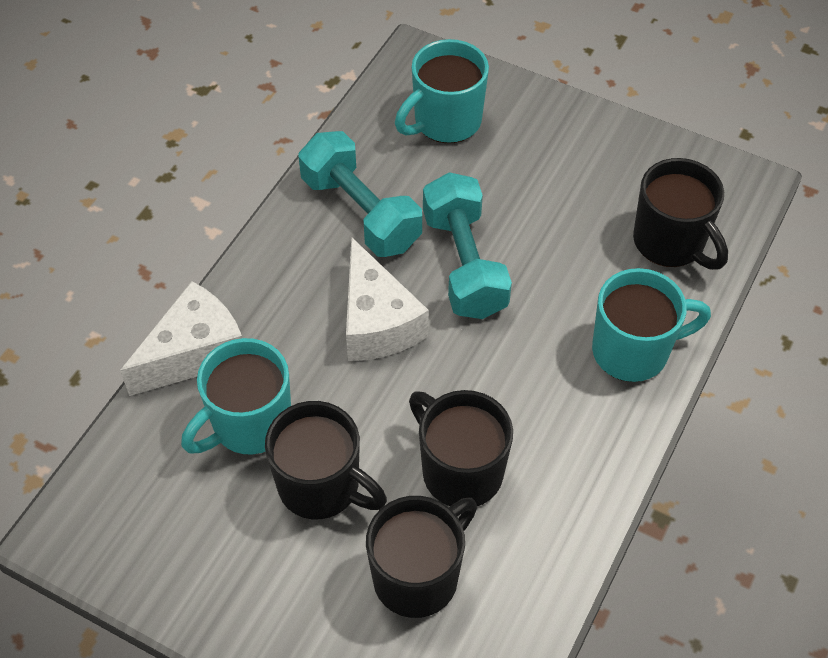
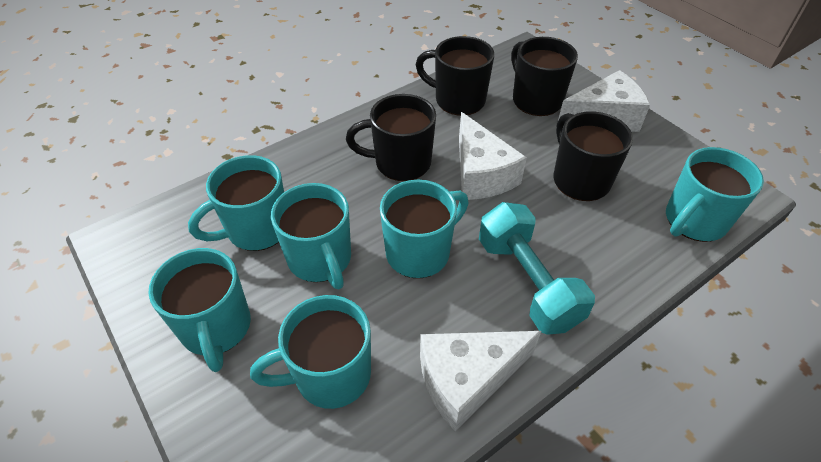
turquoise dumbbell: [299,131,422,257] [423,172,512,319] = 2 -> [479,202,595,335] = 1
turquoise mug: [181,338,291,455] [395,39,489,143] [592,268,711,382] = 3 -> [149,248,251,372] [188,155,284,251] [250,295,371,409] [271,183,351,289] [380,180,469,278] [666,147,764,242] = 6
white cheese: [120,281,242,396] [346,237,429,361] = 2 -> [420,331,541,432] [459,112,527,200] [556,70,650,132] = 3

